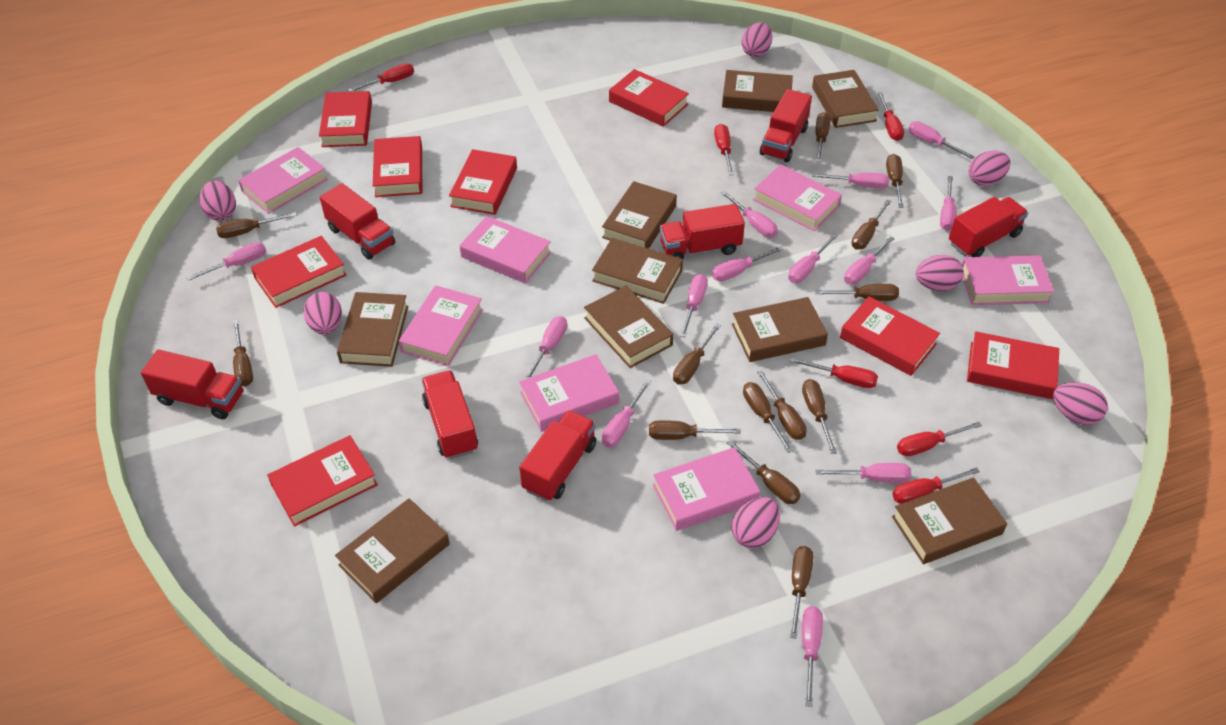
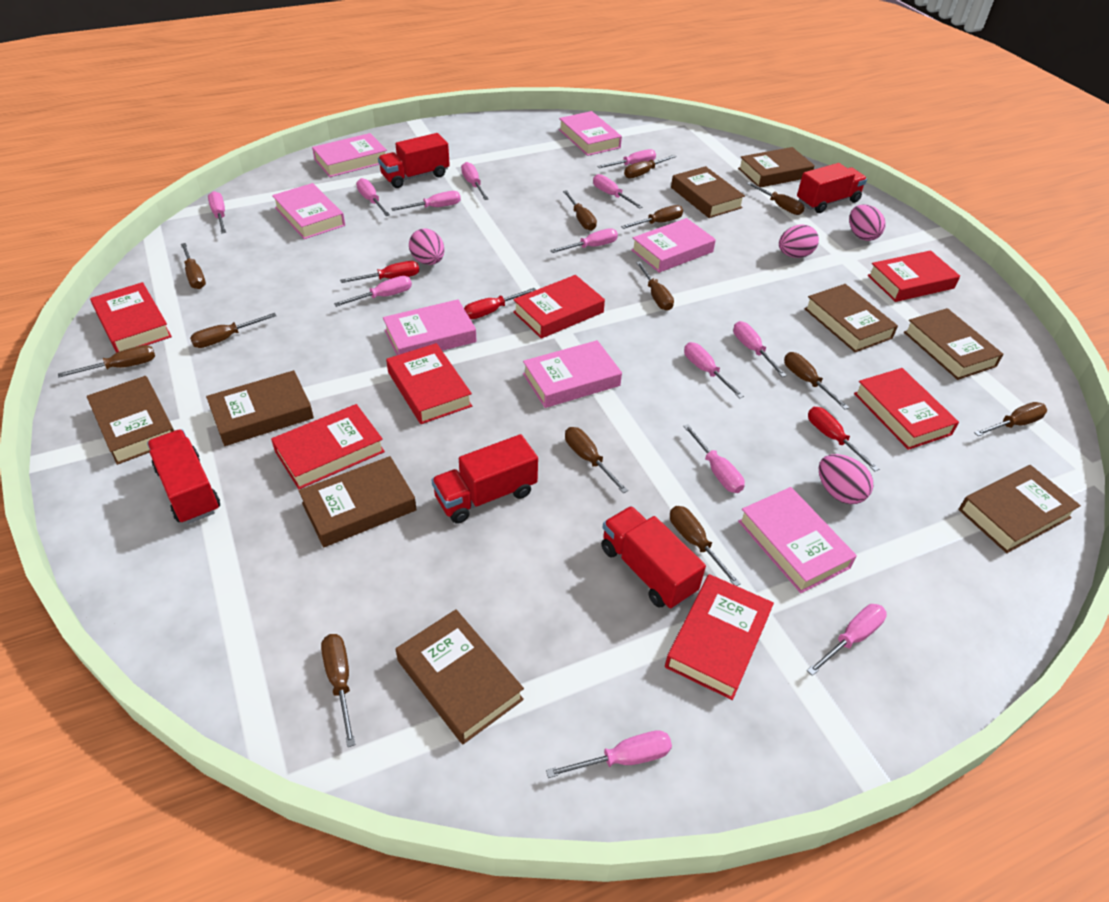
pink egg: [200,180,236,220] [303,292,342,335] [732,497,780,548] [741,22,772,57] [915,255,964,291] [969,151,1011,186] [1053,382,1108,425] = 7 -> [409,228,445,265] [779,224,819,258] [819,454,873,504] [849,204,886,241] = 4
red book: [251,236,347,308] [267,435,378,527] [319,91,372,147] [373,136,422,197] [449,149,517,215] [609,69,689,127] [840,297,940,376] [967,331,1059,399] = 8 -> [90,282,172,353] [271,404,385,489] [386,343,472,424] [513,275,605,339] [665,574,774,700] [854,368,959,450] [868,250,960,302] = 7
red screwdriver: [348,63,414,92] [714,124,734,175] [790,357,878,388] [877,92,904,141] [892,467,980,504] [897,422,982,456] = 6 -> [340,261,419,283] [464,288,536,319] [808,407,879,471] = 3
red truck: [141,349,243,419] [320,183,395,260] [421,370,478,459] [519,410,597,501] [660,204,745,259] [760,89,812,162] [949,197,1028,257] = 7 -> [147,430,220,524] [378,133,450,188] [431,434,538,524] [601,506,706,609] [797,163,867,213] = 5

